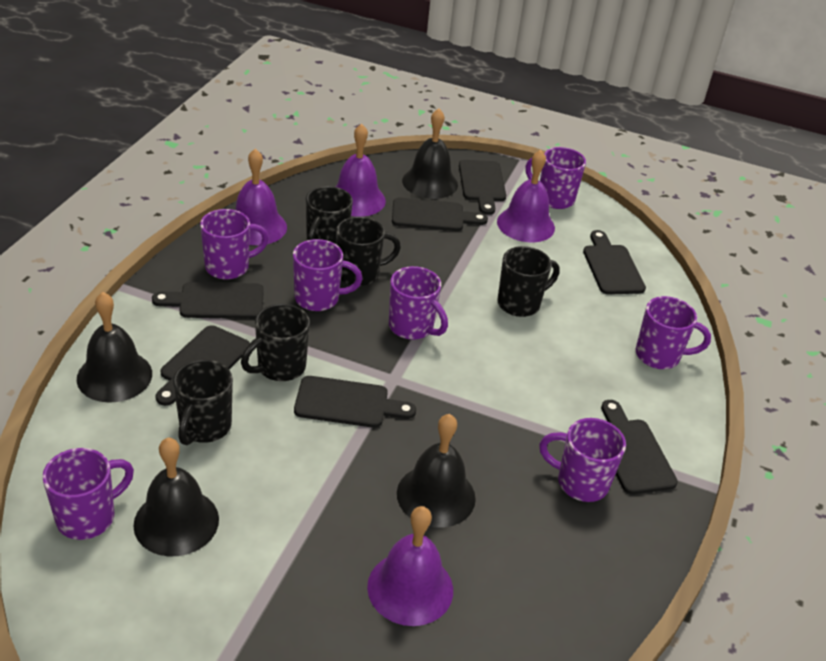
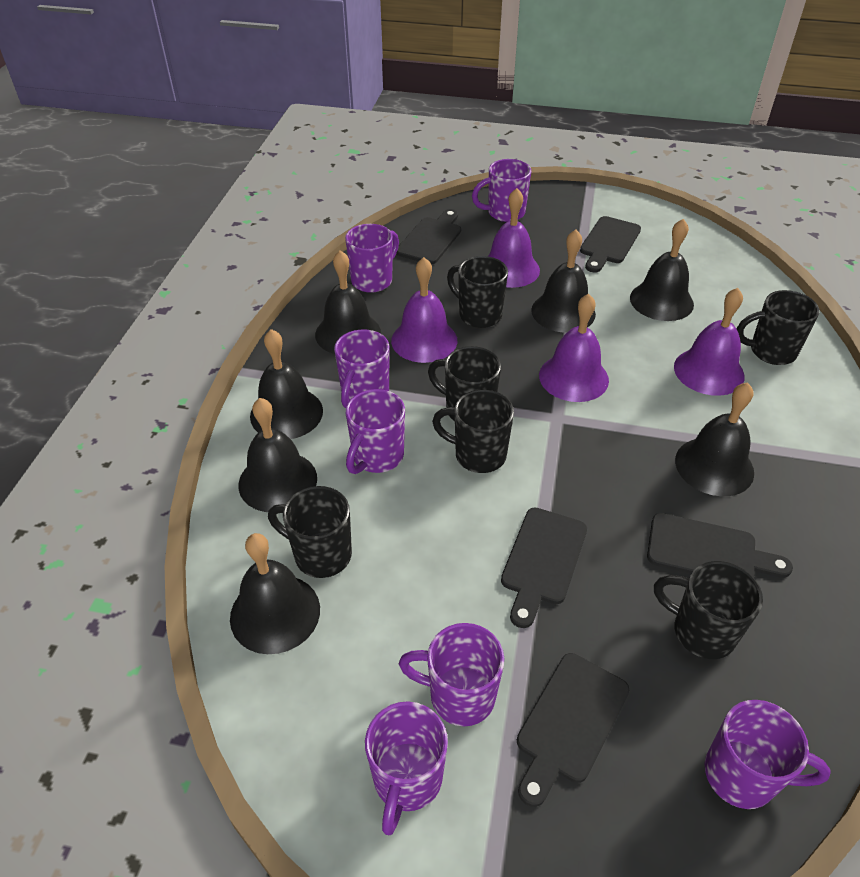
black bell: [77,292,152,403] [133,437,219,556] [397,414,476,528] [402,108,458,199] = 4 -> [230,533,320,654] [238,398,317,512] [250,329,323,439] [315,250,381,354] [531,230,596,333] [630,219,694,321] [675,382,754,496] = 7
black cutting board: [152,282,264,319] [156,325,250,406] [294,376,416,428] [392,198,488,231] [459,160,506,215] [583,230,646,294] [601,400,678,494] = 7 -> [396,209,461,264] [501,507,587,628] [517,653,629,807] [580,216,641,273] [647,513,793,578] = 5
black mug: [173,360,233,445] [241,304,310,381] [306,186,353,244] [336,217,401,286] [498,246,559,317] = 5 -> [268,486,352,578] [428,346,501,421] [432,390,514,473] [447,256,508,328] [654,561,763,659] [736,290,820,365] = 6

